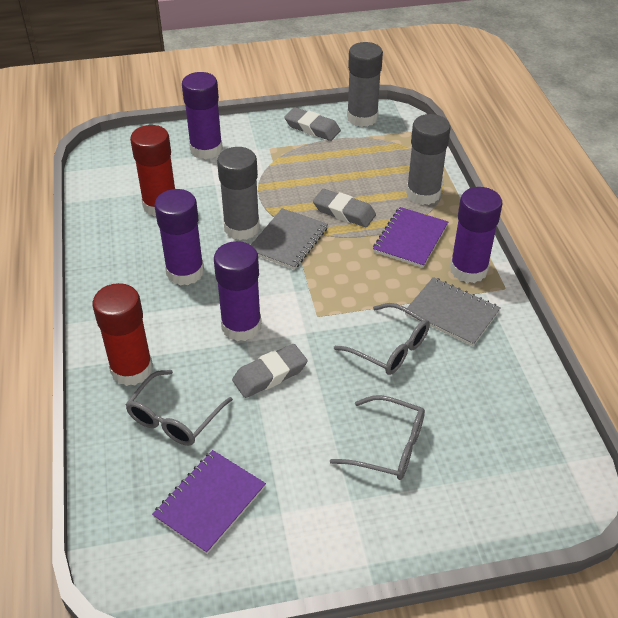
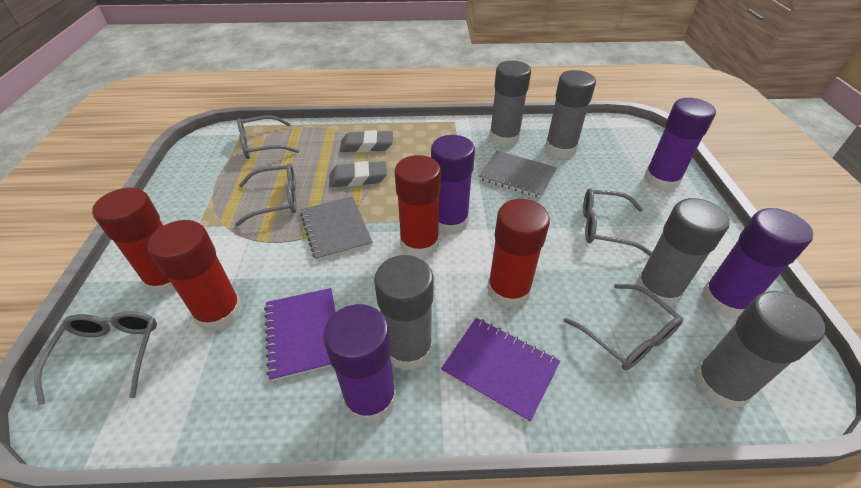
grey eraser: [232,344,308,398] [284,107,341,141] [313,189,376,227] = 3 -> [329,161,387,187] [340,130,393,152] = 2
grey glasses: [125,370,233,446] [330,395,425,480] [334,303,430,375] = 3 -> [34,311,157,406] [235,163,297,226] [237,115,299,159] [563,284,684,370] [583,188,652,256] = 5
grey glue stick: [217,147,260,240] [347,42,383,127] [406,114,451,205] = 3 -> [374,255,434,371] [489,61,531,147] [545,70,596,158] [636,198,730,307] [693,291,826,410] = 5
red glue stick: [92,283,153,386] [130,125,175,217] = 2 -> [92,187,176,296] [148,220,243,332] [394,155,441,258] [487,199,550,308] = 4

